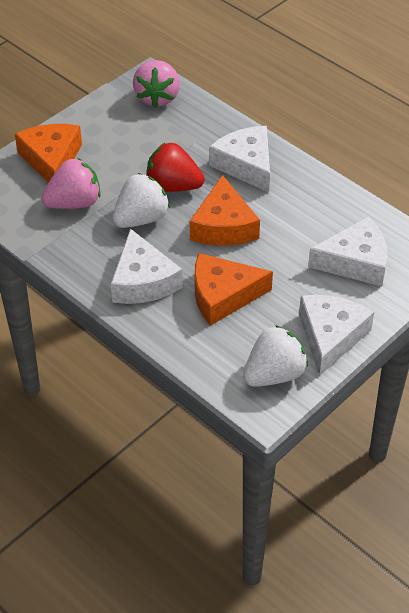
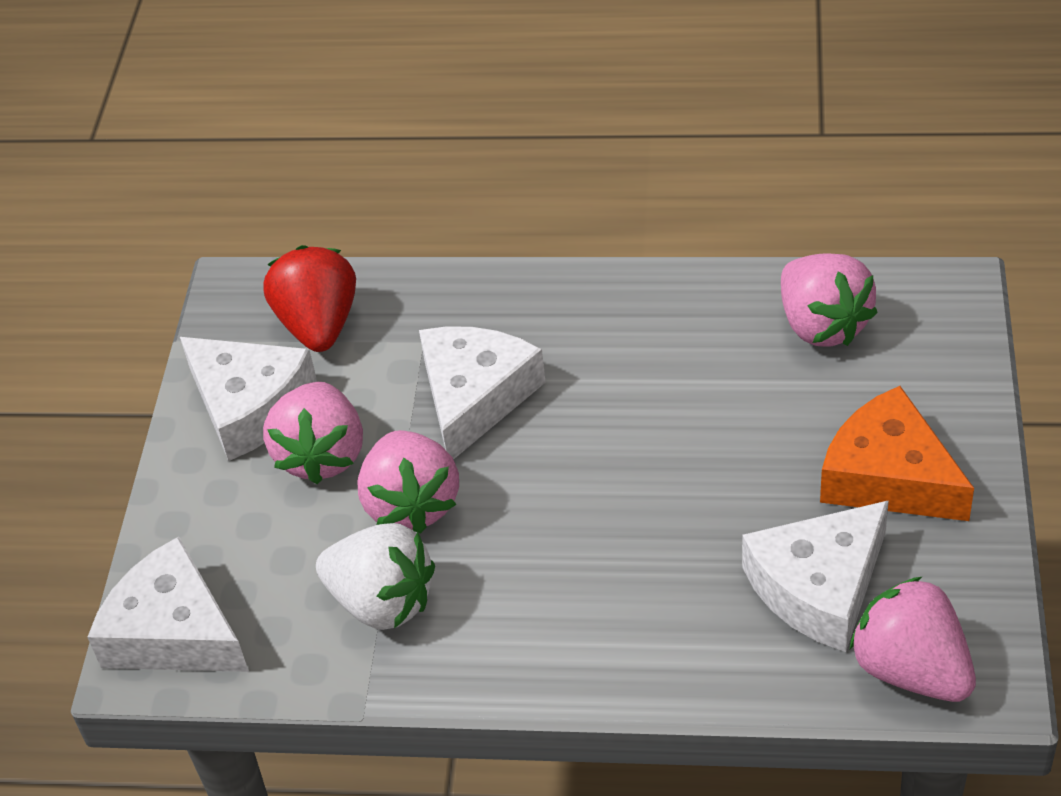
orange cheese: [15,124,82,183] [190,175,260,246] [195,253,273,326] = 3 -> [820,386,974,521] = 1
pink strawberry: [41,158,101,209] [133,60,180,108] = 2 -> [263,382,363,484] [357,430,459,534] [781,253,878,347] [850,577,976,702] = 4
white strawberry: [112,173,170,228] [243,325,308,387] = 2 -> [316,523,435,630] = 1

